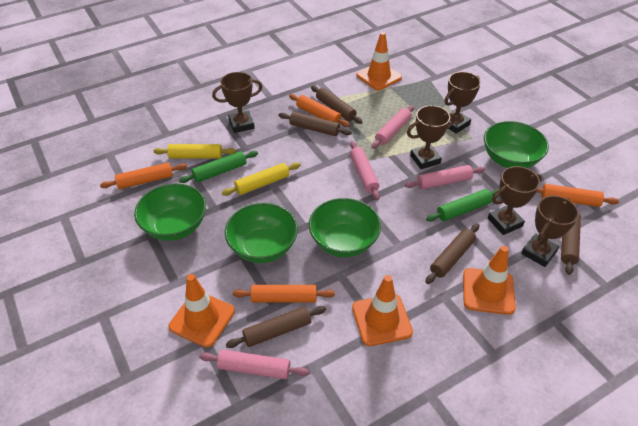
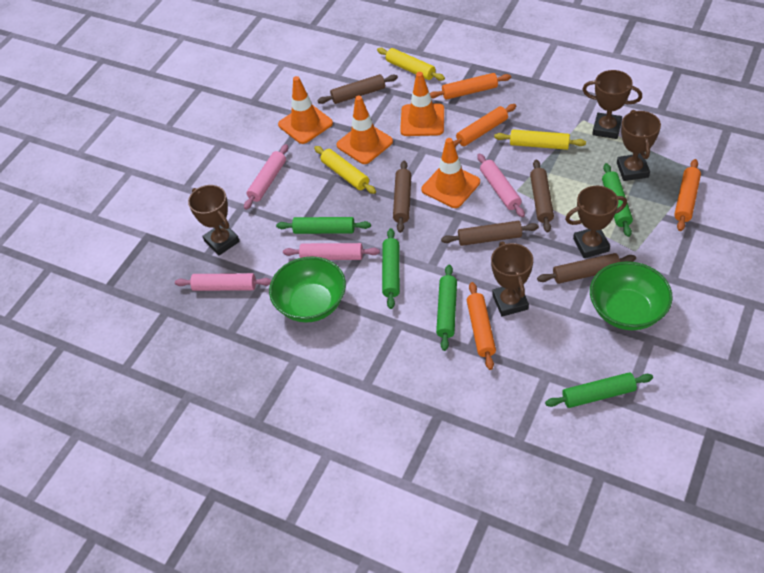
green bowl: [134,184,206,241] [225,203,298,263] [309,198,381,257] [484,121,549,168] = 4 -> [269,256,346,323] [590,261,673,330] = 2
green rolling pin: [179,151,258,183] [426,189,500,222] = 2 -> [276,217,371,234] [382,228,400,309] [436,264,457,351] [545,372,653,408] [602,163,633,237] = 5
yellow rolling pin: [154,144,236,158] [222,163,301,196] = 2 -> [314,146,376,194] [377,48,445,81] [494,129,586,150] = 3

